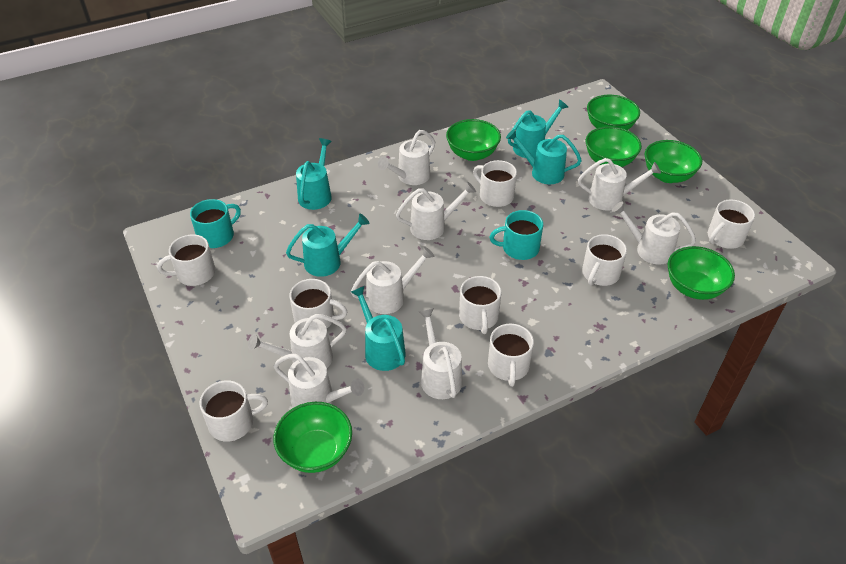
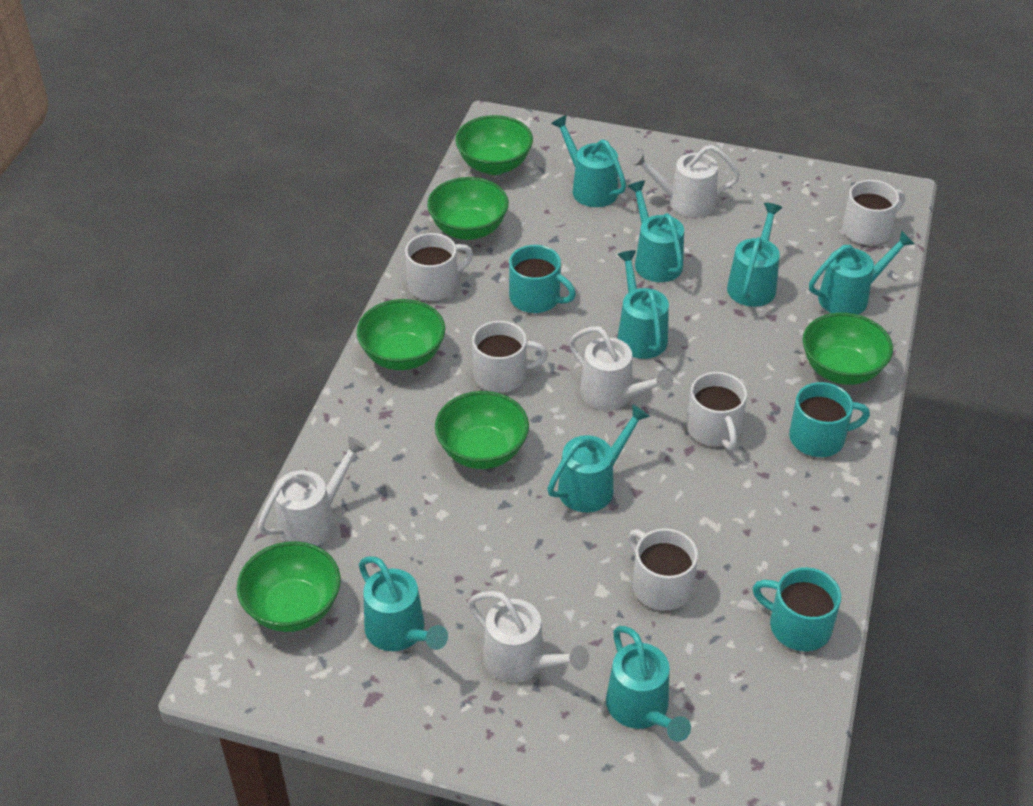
turquoise mug: [190,199,241,248] [489,210,543,260] = 2 -> [509,245,576,313] [753,567,841,651] [789,382,870,457] = 3
turquoise watering can: [286,214,370,277] [296,138,332,210] [351,286,406,371] [506,129,582,184] [508,100,568,158] = 5 -> [359,556,448,651] [547,404,650,512] [551,115,626,207] [606,626,691,742] [617,250,669,359] [628,180,684,282] [727,203,782,307] [809,230,914,315] = 8
white mug: [157,234,215,286] [200,380,268,442] [290,279,348,328] [459,276,501,334] [473,160,517,207] [488,324,534,387] [582,234,627,286] [708,200,755,249] = 8 -> [405,233,473,301] [472,321,548,393] [628,528,698,611] [687,372,747,450] [842,180,905,245] = 5
white watering can: [248,314,347,368] [274,354,364,408] [351,246,435,314] [378,130,435,185] [396,182,476,240] [419,308,462,399] [578,158,661,211] [612,202,696,265] = 8 -> [258,436,367,546] [468,591,589,683] [569,326,673,410] [630,145,740,217] = 4

